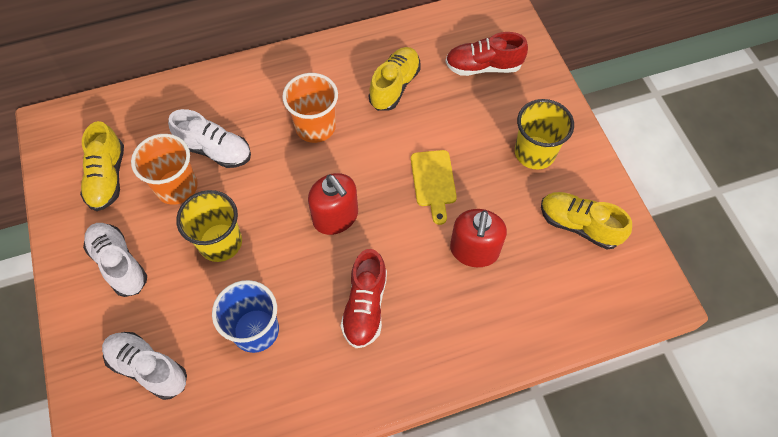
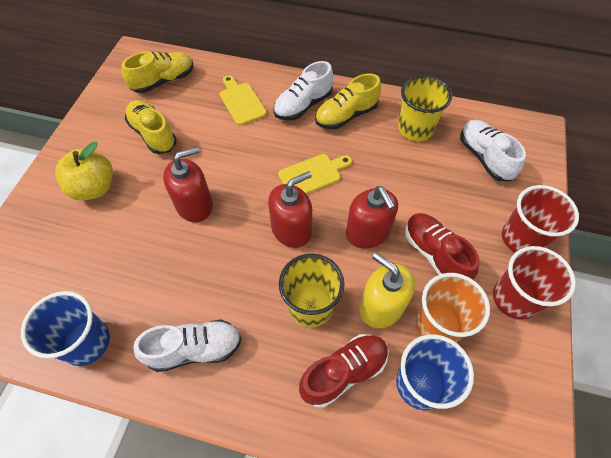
blue cup: [212,280,279,353] = 1 -> [21,291,110,366] [396,334,474,410] = 2
orange cup: [131,134,198,205] [282,73,338,143] = 2 -> [415,273,490,342] = 1
red cup: none = 0 -> [493,246,576,320] [502,185,579,253] = 2
red soap dispenser: [308,173,358,235] [450,209,507,267] = 2 -> [163,146,213,222] [268,171,312,248] [346,186,398,248] = 3
yellow apple: none = 0 -> [55,142,113,201] = 1
yellow cutting board: [411,150,457,225] = 1 -> [220,75,267,126] [278,154,352,194] = 2
yellow soap dispenser: none = 0 -> [360,252,415,328] = 1

